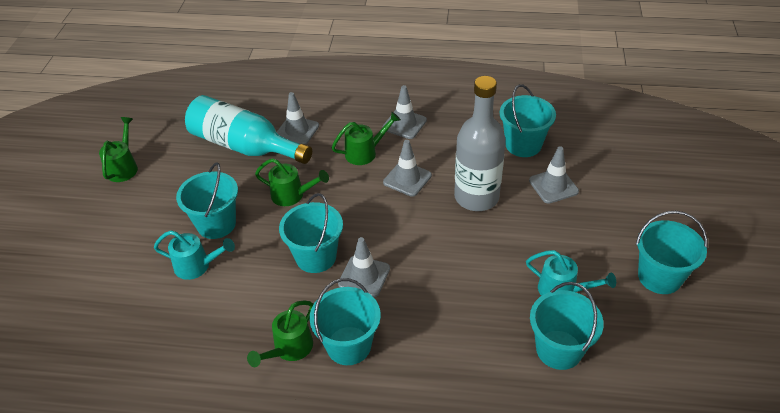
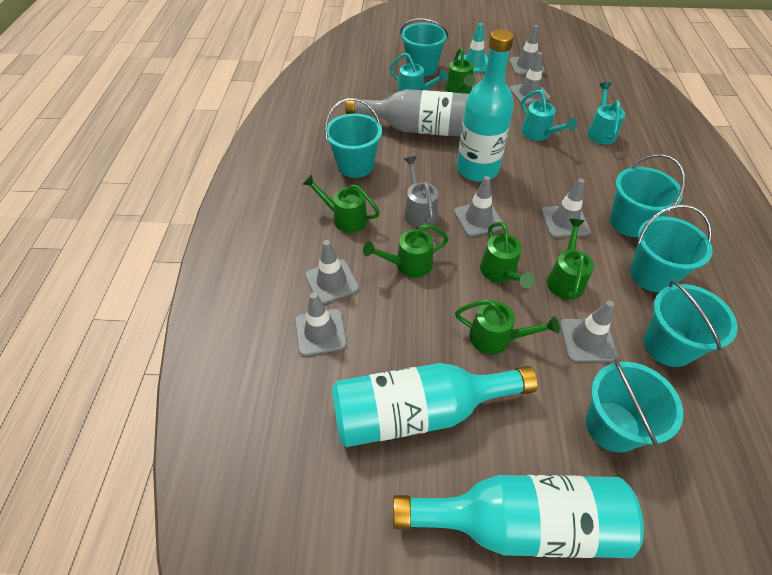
green watering can: [99,117,138,182] [247,301,313,367] [255,158,329,206] [332,112,401,165] = 4 -> [303,174,380,233] [363,223,449,278] [445,47,475,94] [455,299,560,354] [480,222,535,288] [547,219,594,300] = 6
grey traffic cone: [276,92,319,145] [338,237,390,297] [382,85,427,139] [383,140,432,197] [529,146,579,204] = 5 -> [295,292,347,356] [305,240,359,304] [454,176,503,237] [509,25,545,75] [510,52,550,105] [541,179,590,238] [560,301,618,362] = 7
grey watering can: none = 0 -> [404,156,438,228] = 1
turquoise bottle: [185,95,312,164] = 1 -> [332,363,538,447] [393,475,644,558] [457,29,514,182] = 3
turquoise traffic cone: none = 0 -> [458,23,488,73] = 1
turquoise watering can: [154,230,235,280] [526,250,616,296] = 2 -> [390,53,448,92] [521,90,577,141] [587,82,625,144] = 3

